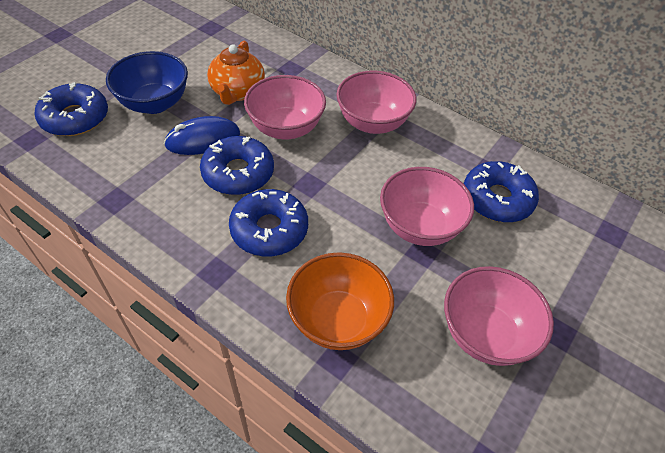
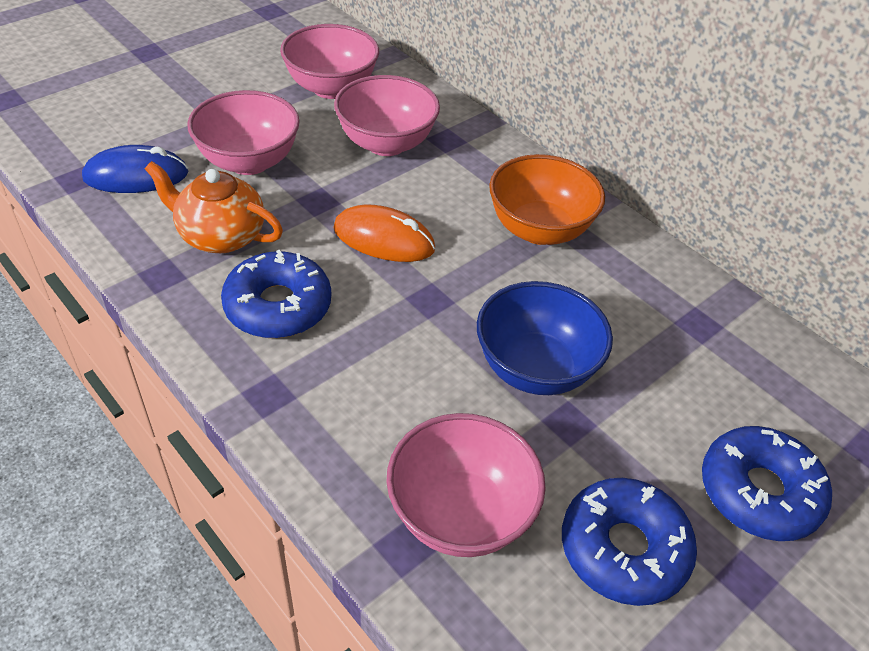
blue donut: [35,82,108,136] [200,136,274,195] [229,189,308,257] [464,161,539,222] = 4 -> [221,250,331,338] [562,478,697,606] [702,426,832,541] = 3
orange mouse: none = 0 -> [333,205,435,262] = 1

